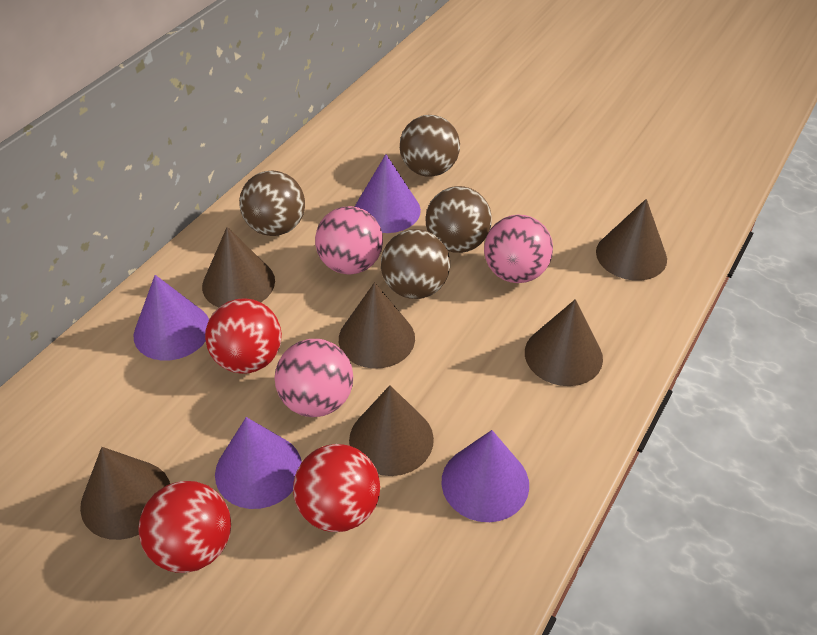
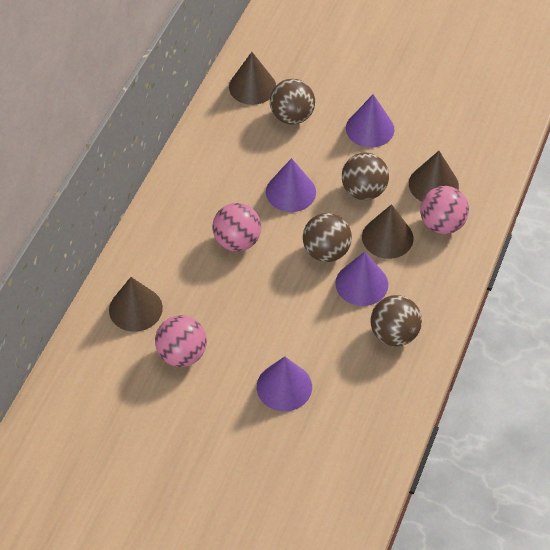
brown cone: [80,447,170,540] [202,227,275,307] [339,282,415,369] [349,386,434,476] [525,299,603,386] [596,199,667,281] = 6 -> [109,277,163,332] [229,52,276,105] [362,204,414,259] [409,151,459,201] = 4
red ball: [139,481,231,573] [205,298,282,374] [293,444,380,532] = 3 -> none = 0

